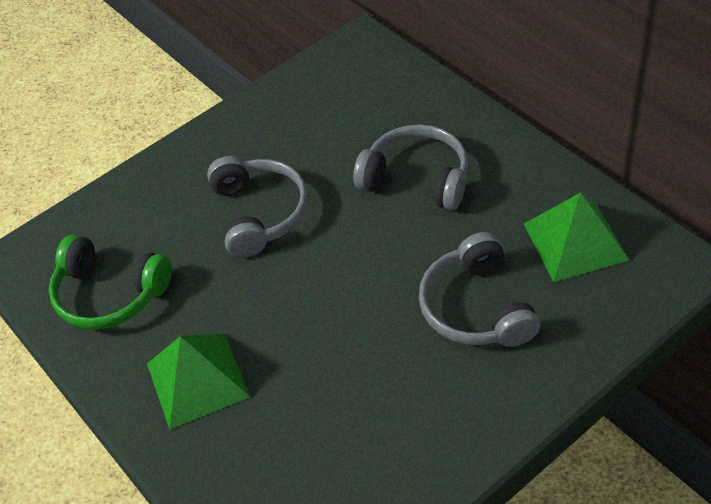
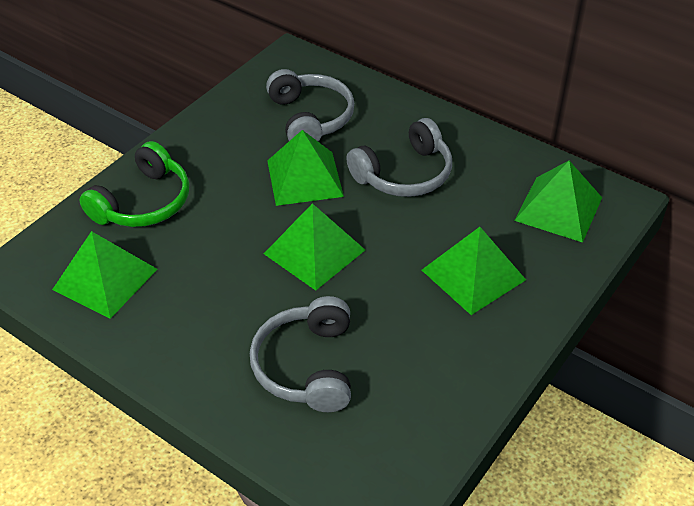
green pyramid: [147,333,250,430] [524,192,629,282] = 2 -> [52,231,157,319] [264,203,365,290] [267,130,344,206] [422,227,526,315] [514,161,602,243] = 5

